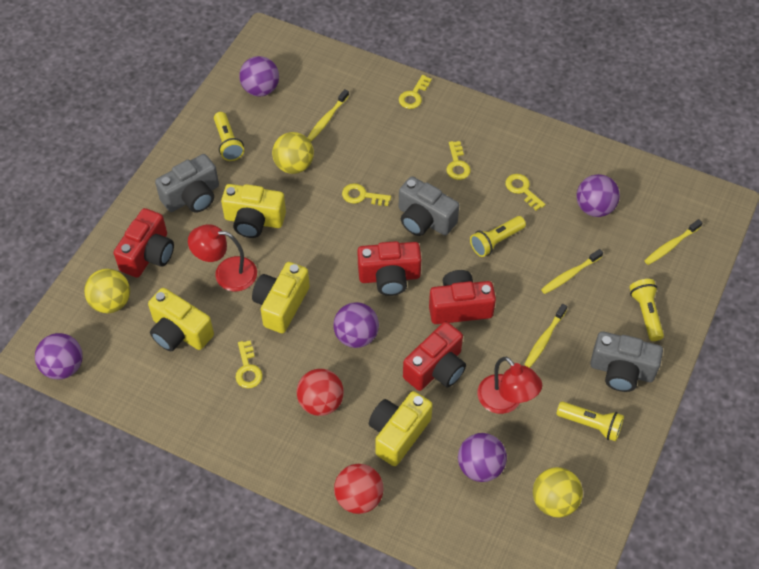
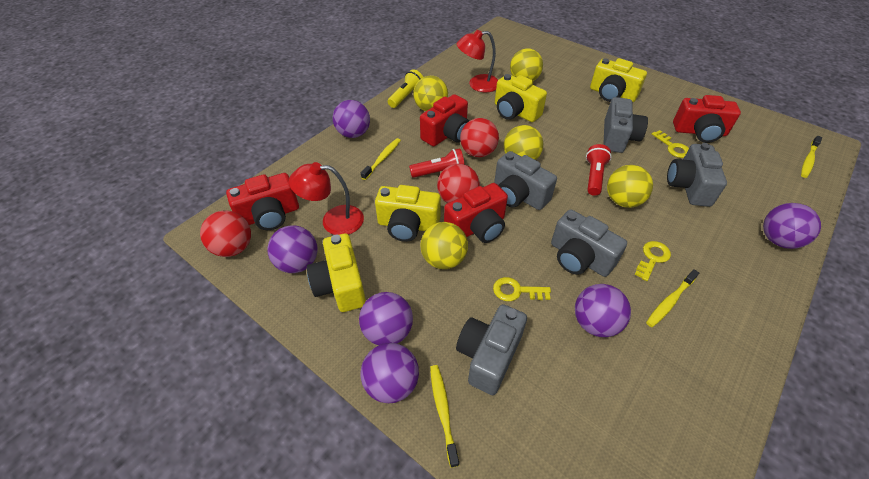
grey camera: [155,154,219,212] [399,176,459,236] [590,331,663,392] = 3 -> [456,304,527,395] [494,151,557,210] [551,209,627,277] [603,97,648,153] [667,143,727,207] = 5
purple ball: [35,333,83,379] [239,56,279,97] [333,302,379,348] [458,433,507,482] [576,174,620,217] = 5 -> [268,225,317,273] [333,100,370,138] [359,292,413,345] [360,343,419,403] [575,284,631,337] [763,203,821,249] = 6
red ball: [297,369,344,416] [334,464,384,514] = 2 -> [200,211,251,257] [437,164,480,203] [460,118,499,157] = 3
red flashlight: none = 0 -> [409,148,465,178] [586,144,612,196] = 2
yellow ball: [84,269,130,313] [272,132,314,174] [533,467,583,517] = 3 -> [413,76,448,111] [421,222,468,269] [504,125,543,160] [510,48,543,81] [607,165,653,208] = 5
yellow flashlight: [214,112,244,161] [470,216,526,257] [557,402,624,442] [629,279,664,341] = 4 -> [388,69,423,108] = 1
yellow key: [235,340,263,388] [342,183,391,206] [399,75,432,109] [446,141,471,180] [505,174,546,211] = 5 -> [493,277,551,301] [634,241,671,281] [652,130,689,158] = 3

